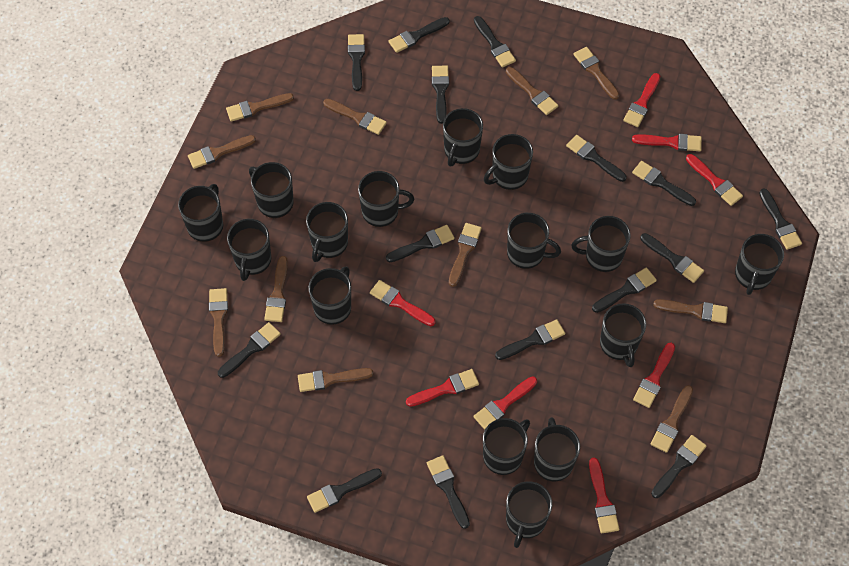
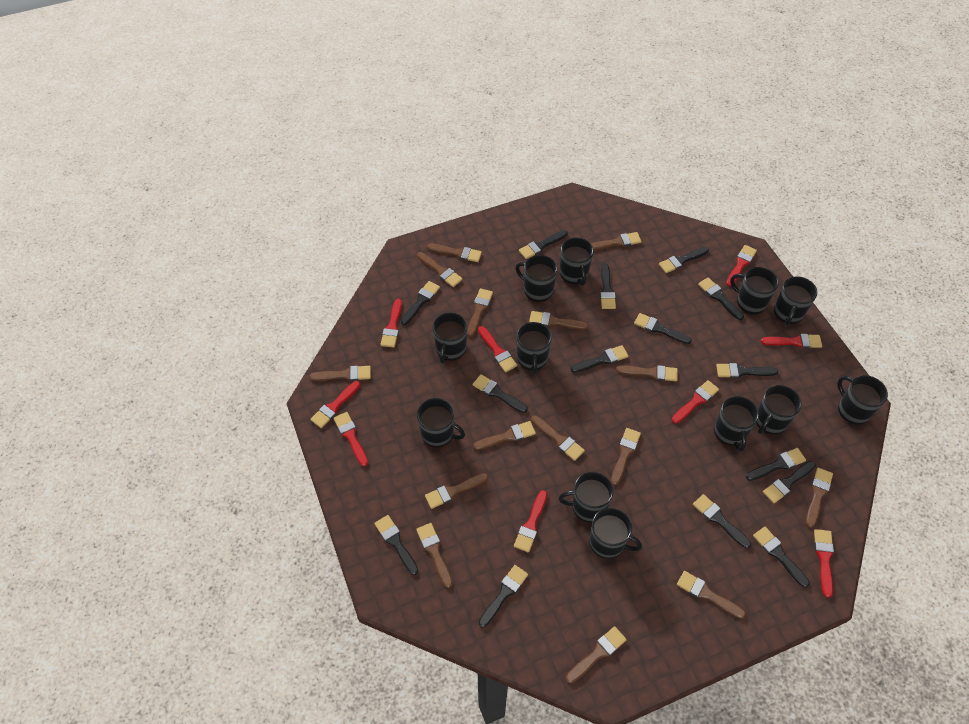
black mug: [178,184,223,242] [227,219,272,281] [249,162,294,218] [306,202,348,262] [309,266,351,325] [358,171,414,227] [443,108,483,166] [483,418,530,475] [484,134,533,190] [506,481,552,548] [507,213,561,269] [534,417,580,481] [571,216,631,272] [600,303,646,367] [735,234,784,295] = 15 -> [417,398,465,448] [432,312,467,363] [515,255,557,302] [517,322,552,374] [559,472,614,523] [560,237,594,286] [589,507,642,559] [714,396,759,452] [730,267,779,314] [756,385,801,435] [774,276,817,325] [837,375,888,425] = 12
brown brush: [188,135,256,169] [209,288,228,357] [226,93,294,122] [264,256,288,322] [298,368,373,392] [323,99,387,135] [449,223,482,287] [506,67,559,115] [573,47,619,100] [651,385,693,453] [653,299,728,323] = 11 -> [310,366,371,381] [416,523,452,588] [417,252,462,287] [425,473,488,509] [427,244,482,262] [467,289,493,337] [473,421,536,450] [529,311,588,330] [531,415,585,461] [566,626,627,683] [591,232,642,250] [611,428,641,485] [616,365,678,381] [677,571,746,618] [806,468,833,528] = 15
red brush: [370,280,436,326] [406,369,479,407] [473,376,537,430] [589,458,620,533] [623,73,660,127] [632,134,702,151] [633,343,675,408] [686,154,743,206] = 8 -> [310,381,360,428] [334,412,368,467] [380,299,402,348] [478,326,517,372] [514,490,547,553] [672,380,719,424] [726,245,757,287] [761,334,822,348] [814,529,834,598] = 9

